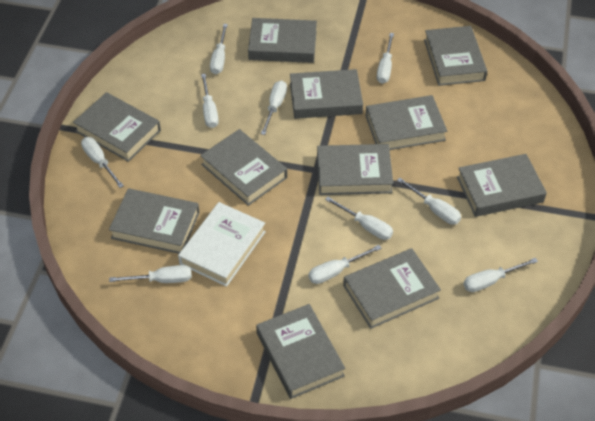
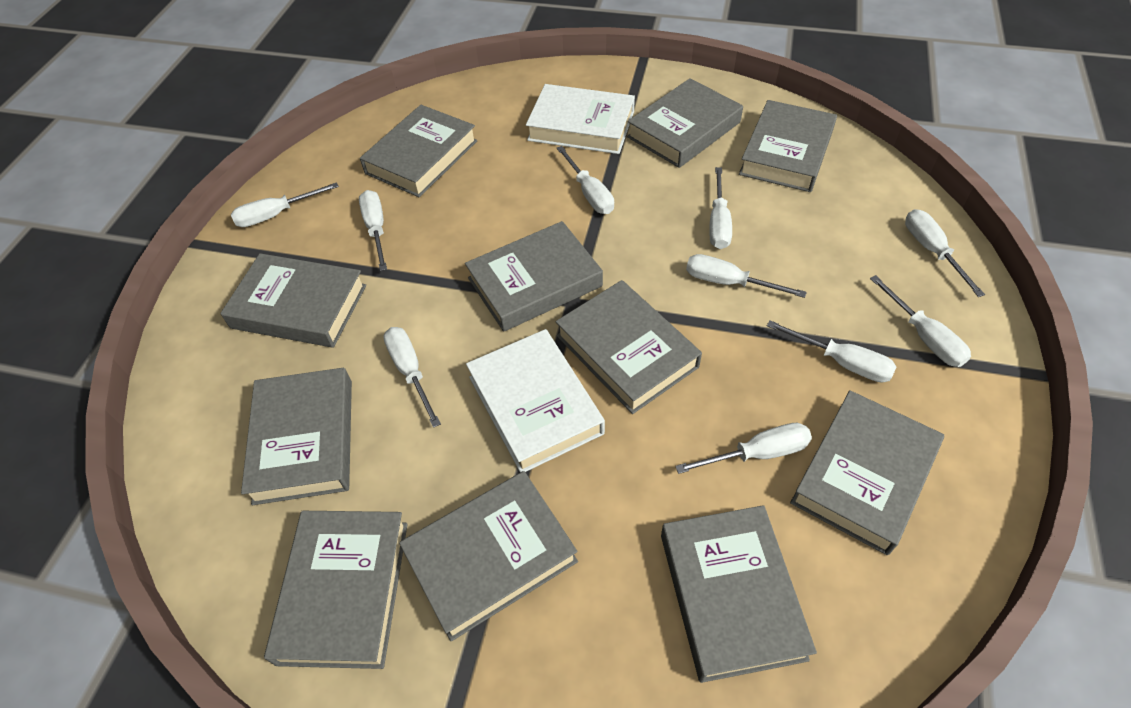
white book: [178,202,266,287] = 1 -> [466,329,605,472] [526,84,635,154] = 2

